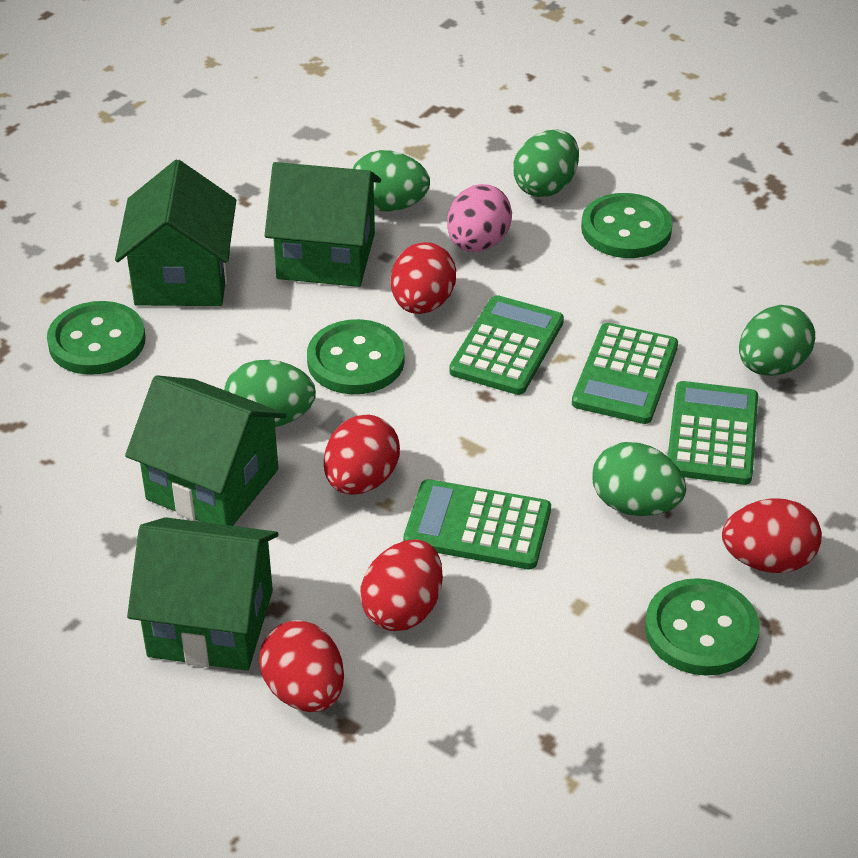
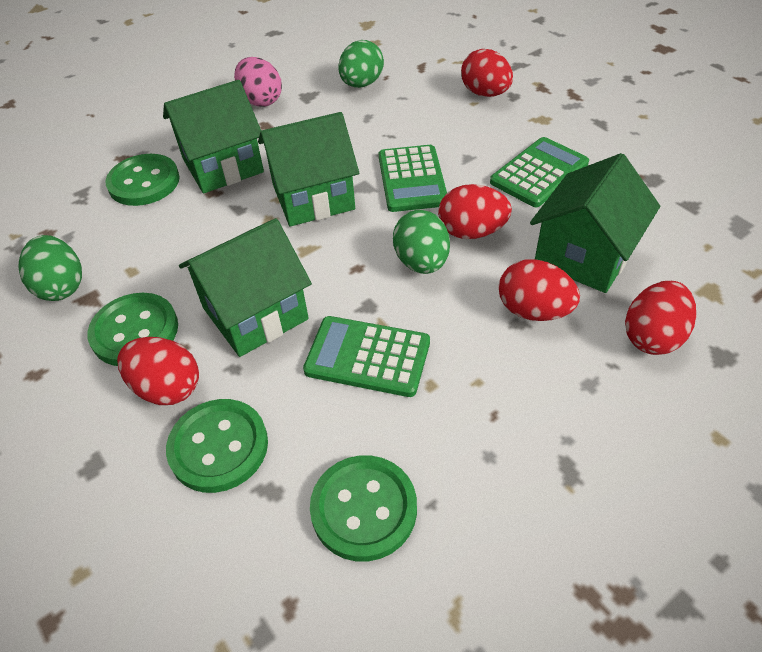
green calculator: [404,479,551,569] [449,295,564,395] [572,323,678,424] [668,381,758,485] = 4 -> [303,316,430,397] [379,145,447,212] [490,137,589,207] = 3
green egg: [224,360,316,427] [353,150,430,212] [513,130,579,197] [592,442,686,516] [739,305,815,376] = 5 -> [19,235,82,301] [338,40,384,88] [393,210,450,274] = 3

